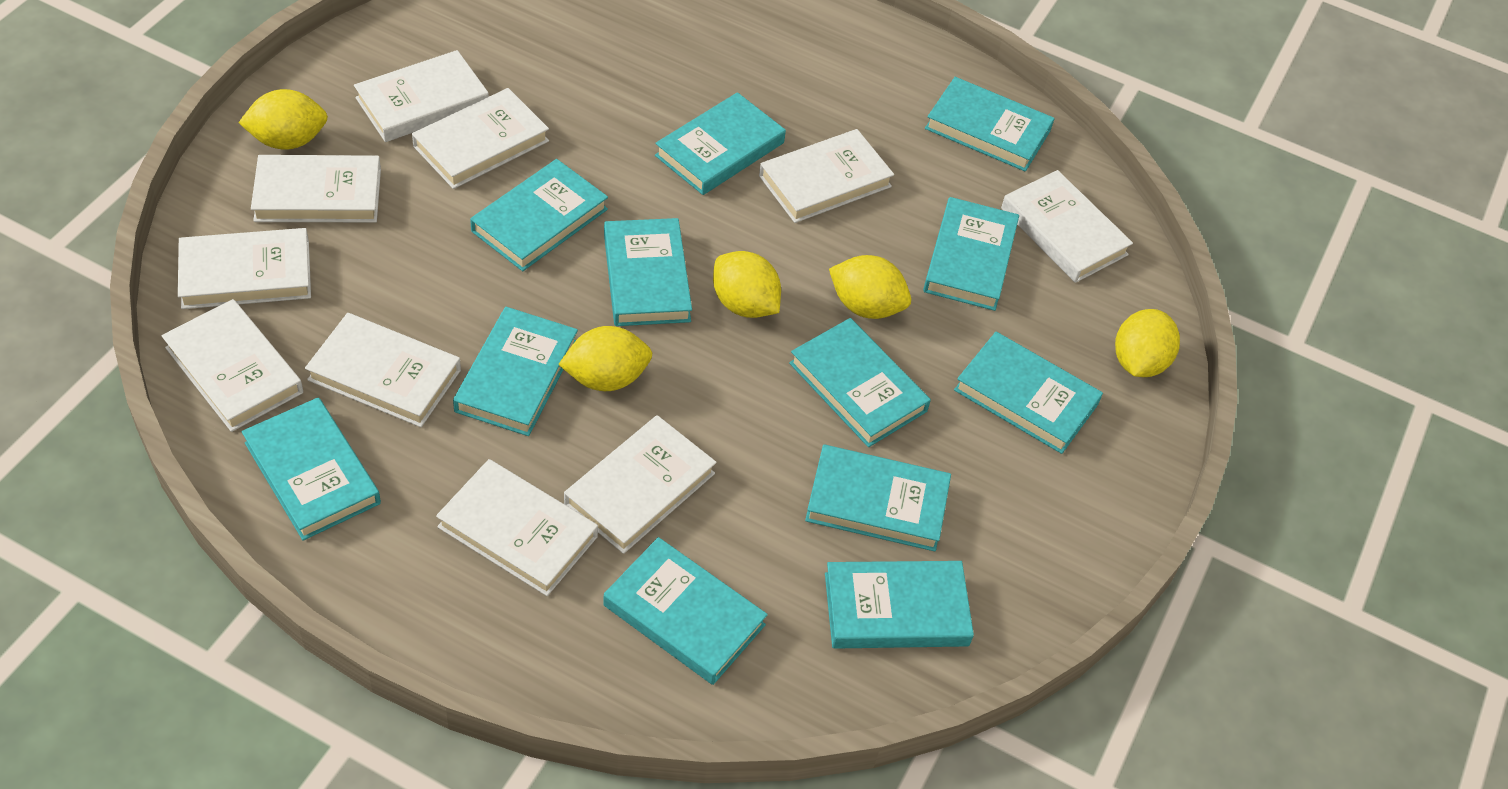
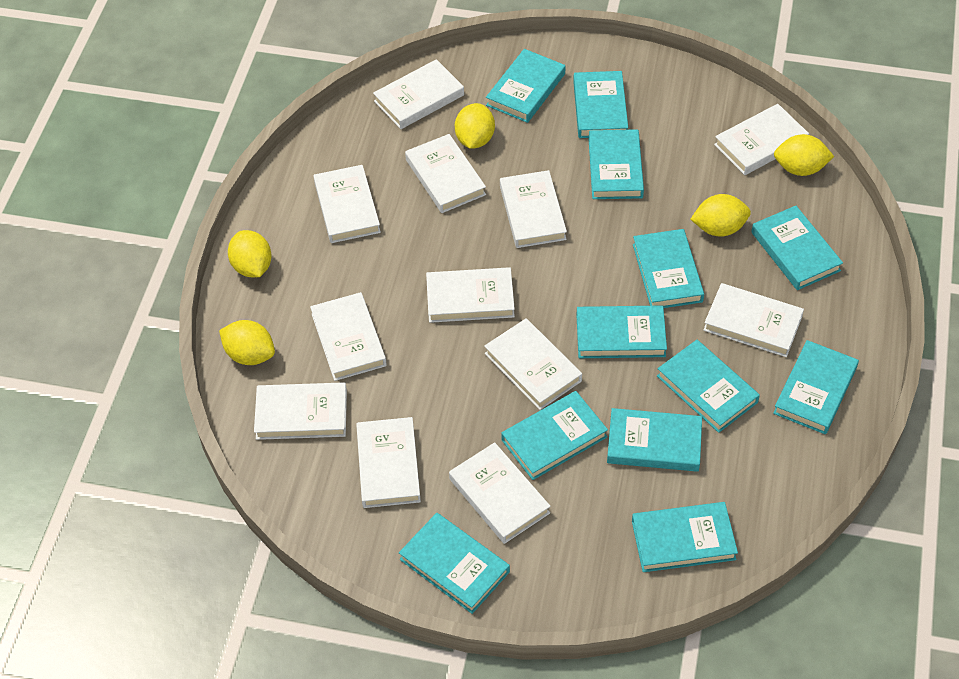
white book: [161,299,303,432] [178,228,311,309] [251,155,381,222] [305,313,461,427] [354,50,489,142] [412,88,549,189] [436,459,598,596] [564,415,717,554] [759,129,894,223] [1001,170,1133,283] = 10 -> [254,382,347,440] [310,292,387,381] [314,165,381,243] [356,417,421,508] [373,59,464,129] [405,134,486,213] [426,267,515,323] [449,442,551,544] [484,318,582,410] [500,170,567,248] [703,283,804,357] [714,104,809,175] = 12

